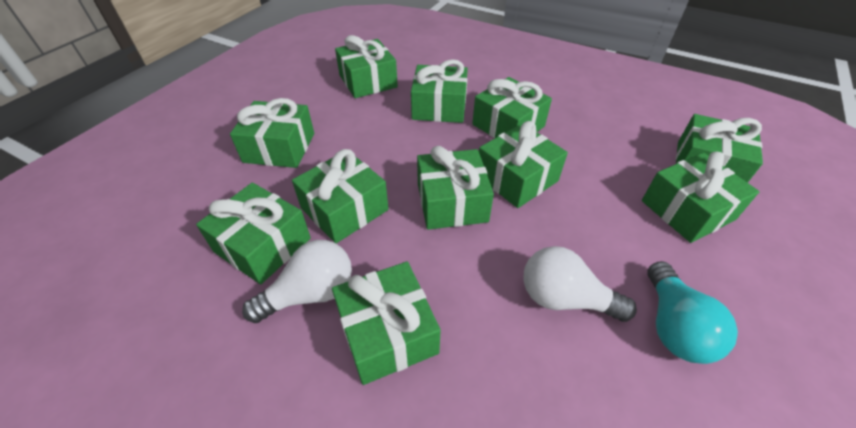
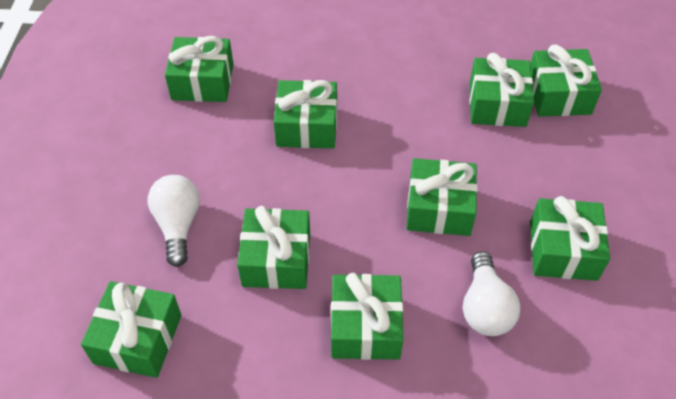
green gift: [196,183,311,284] [230,98,314,168] [292,149,389,243] [332,262,441,385] [335,35,398,98] [411,59,468,123] [417,146,494,230] [472,77,552,138] [479,121,568,208] [642,152,759,243] [676,114,763,183] = 11 -> [81,281,181,378] [165,36,234,102] [237,206,310,289] [274,80,337,148] [331,273,403,360] [407,158,477,236] [469,53,534,127] [530,45,602,117] [530,196,610,281] = 9
turquoise light bulb: [647,261,738,364] = 1 -> none = 0

